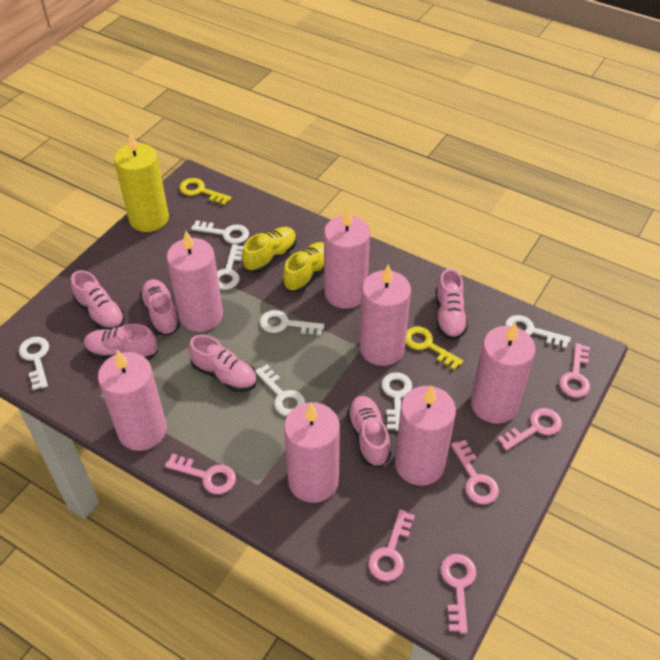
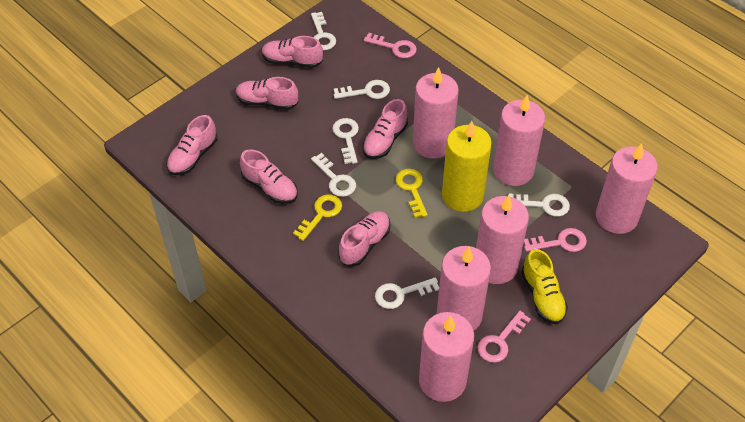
pink candle: [98,350,167,451] [167,231,223,332] [284,402,340,503] [324,207,370,309] [360,264,411,366] [395,386,456,486] [471,322,536,424] = 7 -> [413,67,459,159] [419,312,474,402] [437,246,491,331] [476,195,529,284] [493,95,545,186] [596,143,658,234] = 6
pink key: [165,454,236,494] [368,509,415,581] [440,554,477,634] [451,440,499,504] [497,408,562,451] [559,343,590,398] = 6 -> [364,33,417,58] [478,311,531,363] [524,228,587,252] = 3
white key: [19,337,49,390] [191,220,249,244] [217,244,244,290] [255,365,305,416] [260,310,324,336] [381,372,412,431] [505,315,571,349] = 7 -> [311,12,336,50] [311,153,356,197] [332,118,359,164] [334,80,390,99] [375,277,439,309] [509,193,570,217] = 6
yellow shoe: [242,227,297,273] [283,242,324,292] = 2 -> [521,249,568,324] = 1

